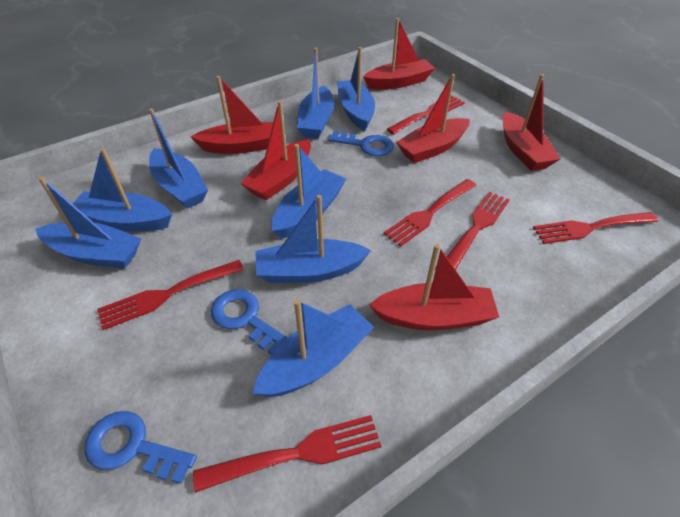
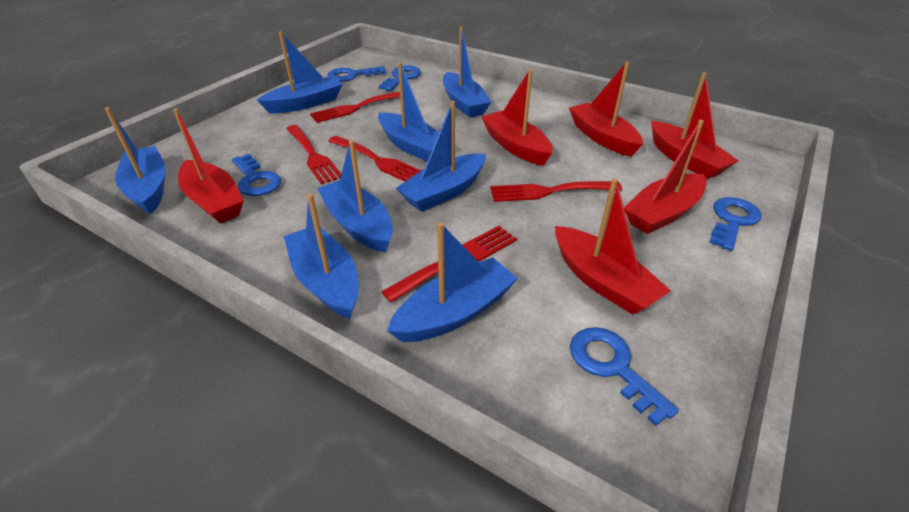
blue key: [84,411,197,484] [211,289,288,355] [328,131,394,156] = 3 -> [232,154,281,196] [327,66,386,82] [379,65,421,91] [570,327,679,426] [709,197,762,251] = 5
red fork: [97,260,244,330] [193,415,382,493] [384,179,476,246] [387,95,465,135] [447,192,509,270] [533,212,658,244] = 6 -> [286,125,341,185] [310,91,400,123] [328,136,421,182] [382,226,517,302] [490,181,622,202] = 5

